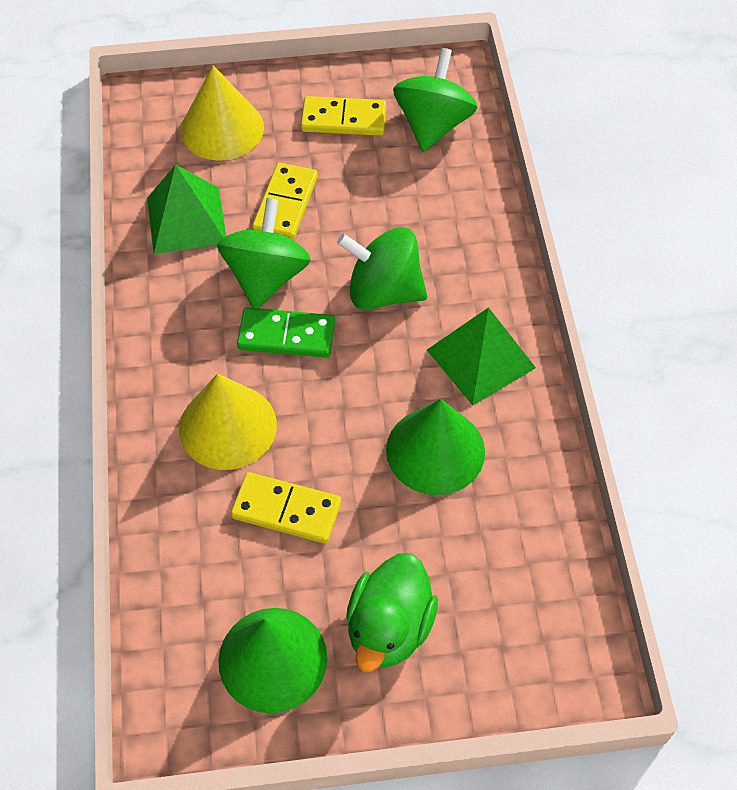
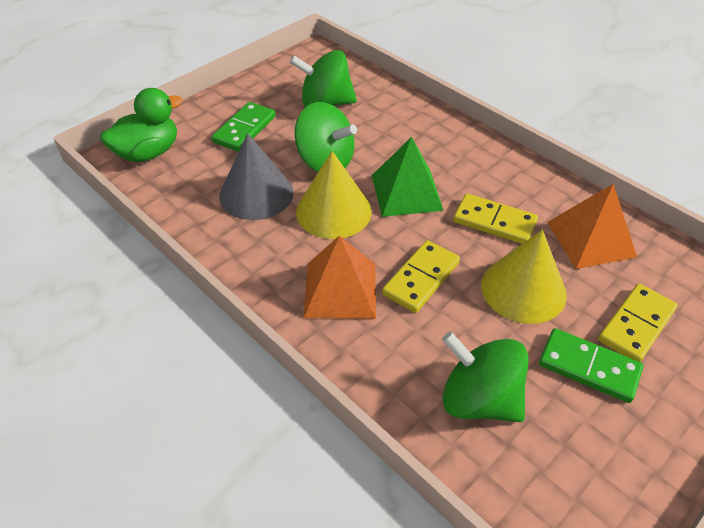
green cone: [218,608,327,713] [386,399,485,495] = 2 -> none = 0
green domino: [237,308,335,358] = 1 -> [211,102,276,152] [539,328,643,403] = 2
green pyramid: [147,164,226,254] [427,307,536,405] = 2 -> [372,137,444,217] = 1
grey cone: none = 0 -> [219,133,294,220] = 1
orange pyramid: none = 0 -> [304,235,376,319] [547,184,637,269] = 2

